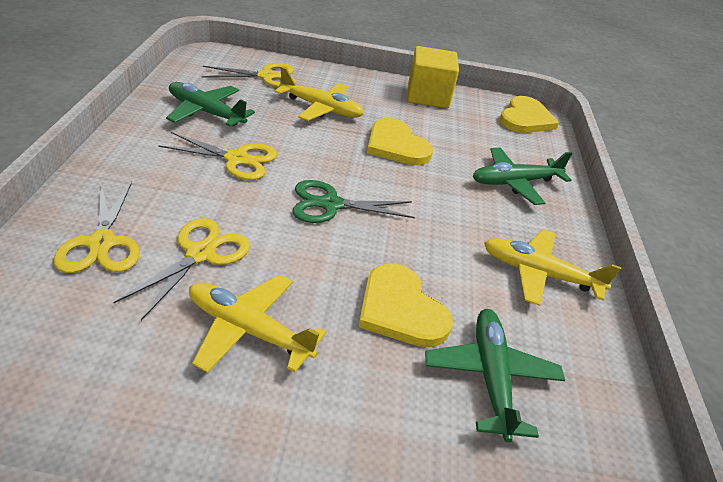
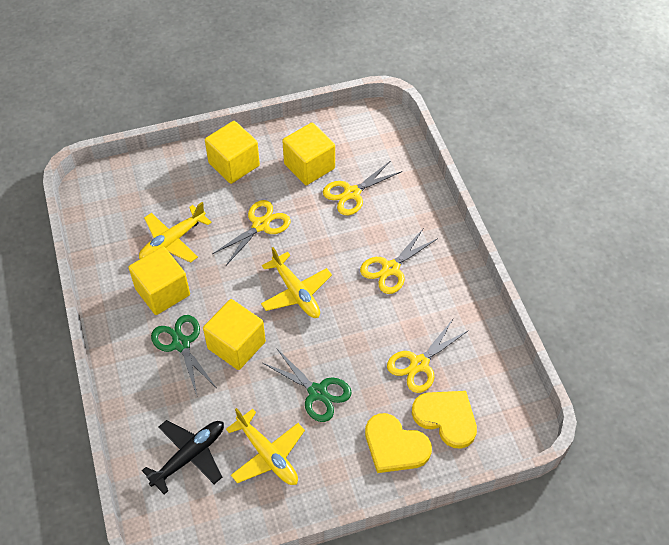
black plane: none = 0 -> [142,420,224,494] = 1
green plane: [166,82,255,127] [425,309,565,443] [473,147,572,205] = 3 -> none = 0
green scissors: [292,180,415,223] = 1 -> [151,315,216,395] [263,348,352,422] = 2
yellow cube: [408,46,459,108] = 1 -> [129,247,190,315] [203,299,266,370] [205,121,260,184] [282,123,335,185] = 4
yellow heart: [359,263,453,347] [367,118,433,165] [500,96,559,133] = 3 -> [365,413,432,473] [412,391,477,449] = 2

